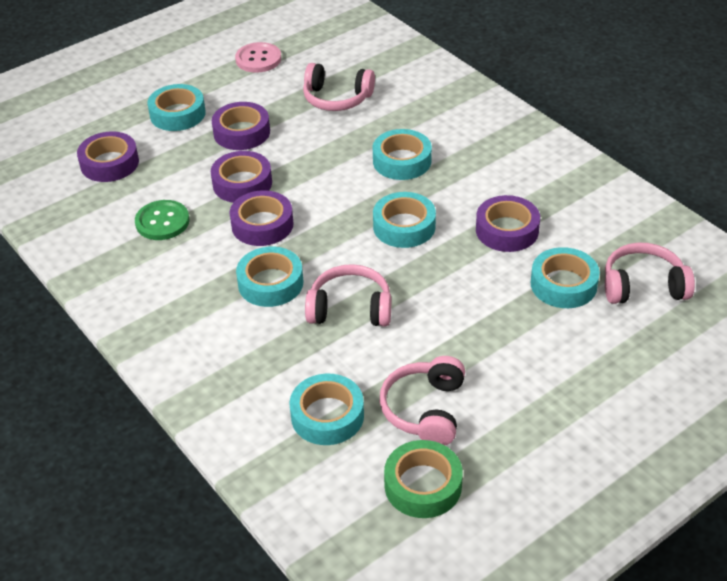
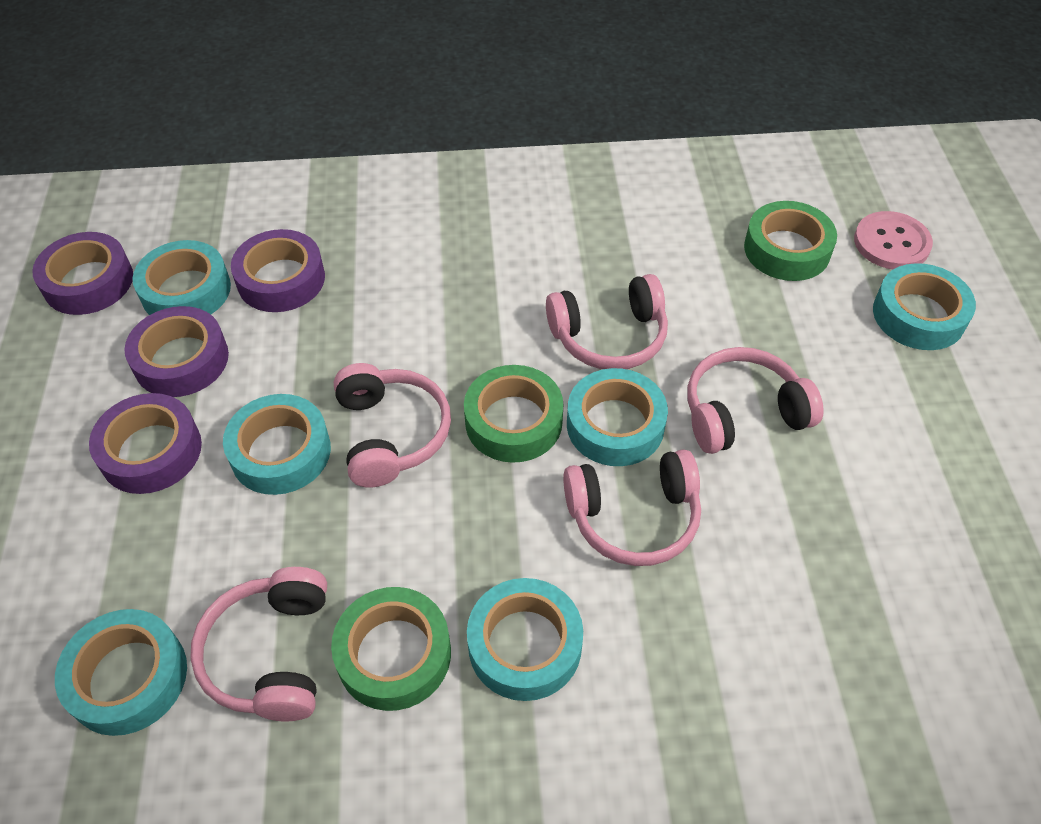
green button: [135,200,190,240] = 1 -> none = 0
green tape: [384,440,463,518] = 1 -> [331,587,451,711] [464,365,564,463] [744,201,837,281] = 3
pink headphones: [303,63,375,111] [305,264,391,326] [380,356,465,445] [605,243,695,304] = 4 -> [190,567,327,721] [334,363,451,488] [546,274,668,369] [563,449,701,566] [688,347,824,454] = 5
purple tape: [77,131,139,182] [211,151,272,203] [212,102,270,150] [230,190,293,246] [476,195,540,252] = 5 -> [32,232,133,315] [89,393,202,494] [124,306,229,397] [231,229,325,312] = 4

